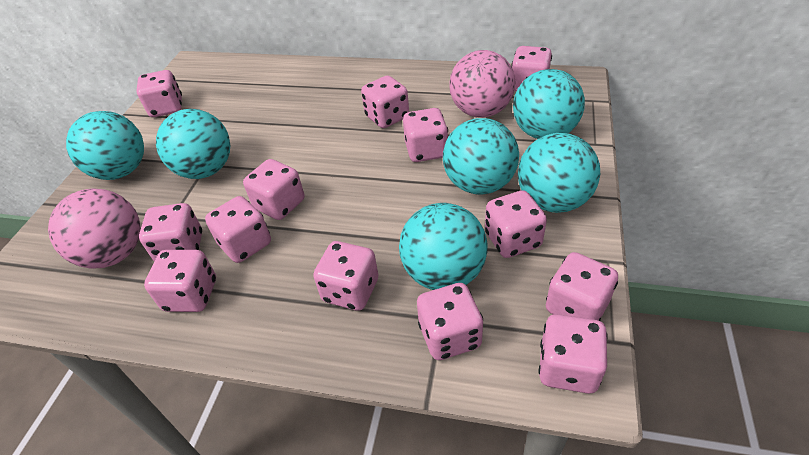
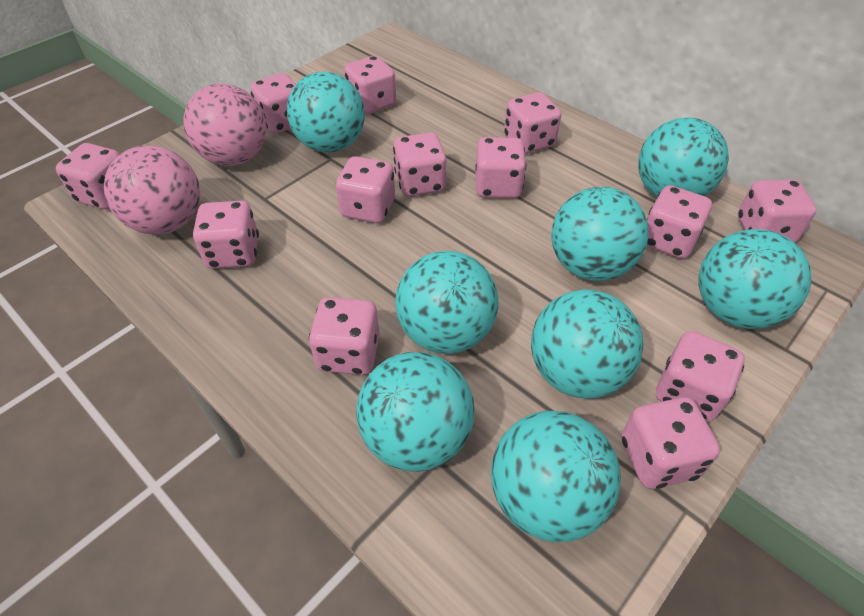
turquoise ball: [66,111,144,180] [156,109,230,179] [399,203,488,290] [443,118,519,195] [513,69,585,139] [518,133,600,213] = 6 -> [287,72,365,153] [356,352,475,472] [395,251,499,354] [491,411,621,542] [531,289,643,399] [551,187,649,281] [638,117,729,197] [698,229,811,329] = 8

